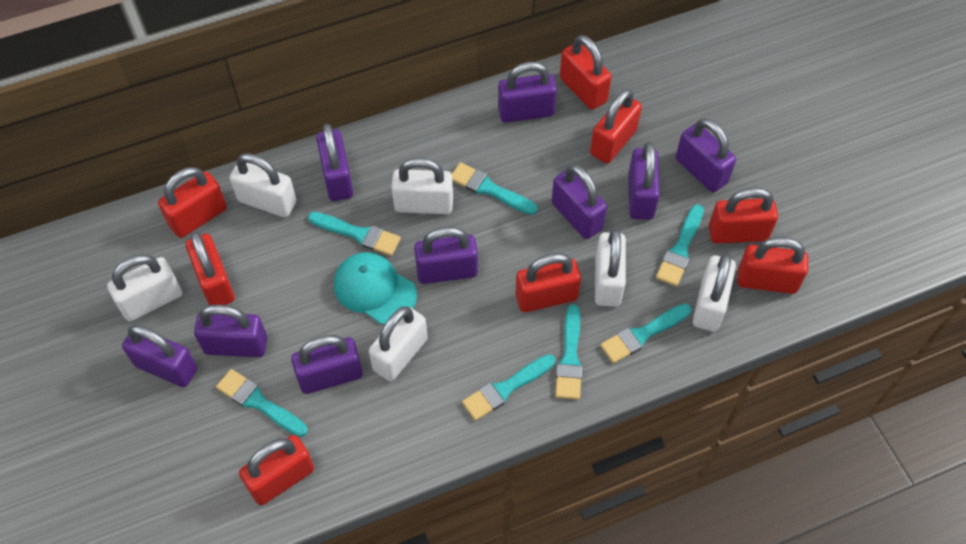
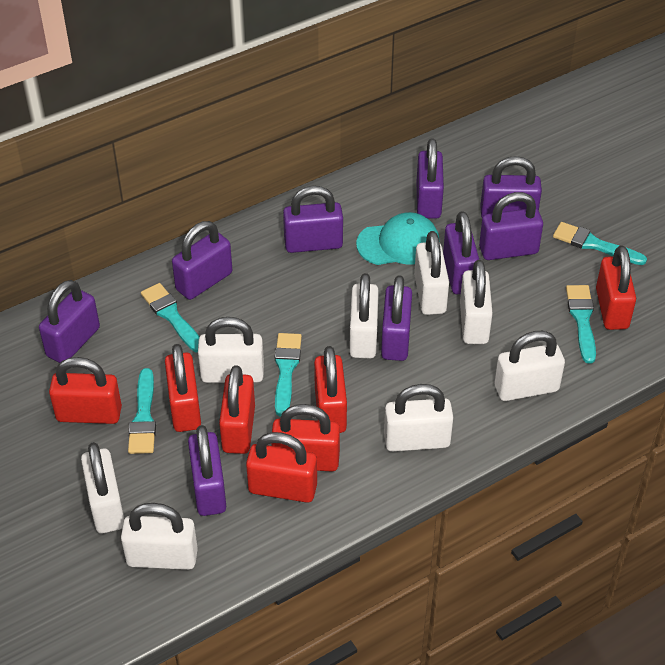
red padlock: [158,167,227,238] [186,231,235,306] [239,435,314,505] [515,253,581,312] [560,35,612,110] [590,89,642,164] [709,187,778,244] [737,237,808,294] = 8 -> [49,357,122,424] [165,344,201,432] [219,365,255,454] [246,432,317,503] [271,404,340,472] [314,346,347,433] [596,246,636,330] = 7
turquoise brush: [216,369,308,437] [308,212,401,256] [452,162,538,215] [462,354,556,421] [555,304,583,400] [600,304,692,364] [656,204,704,287] = 7 -> [128,368,156,454] [141,283,200,352] [275,333,302,416] [553,222,647,265] [566,285,596,363] = 5
white padlock: [107,254,182,321] [230,153,296,217] [369,306,428,381] [392,158,453,214] [595,229,626,307] [693,253,736,331] = 6 -> [81,442,124,533] [121,503,198,570] [198,317,264,383] [349,273,379,358] [384,384,453,452] [414,231,449,315] [460,260,493,344] [494,331,565,401] = 8

